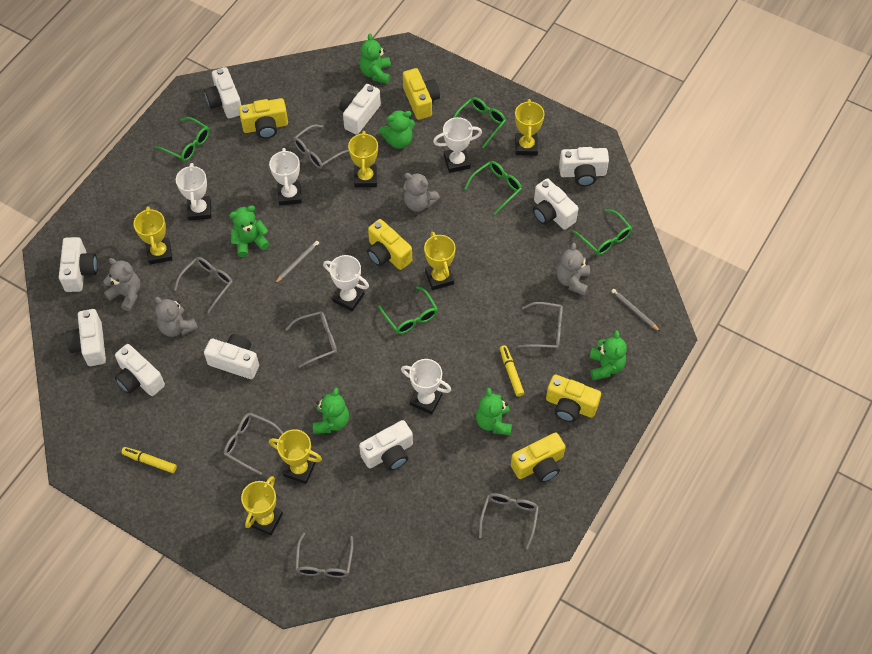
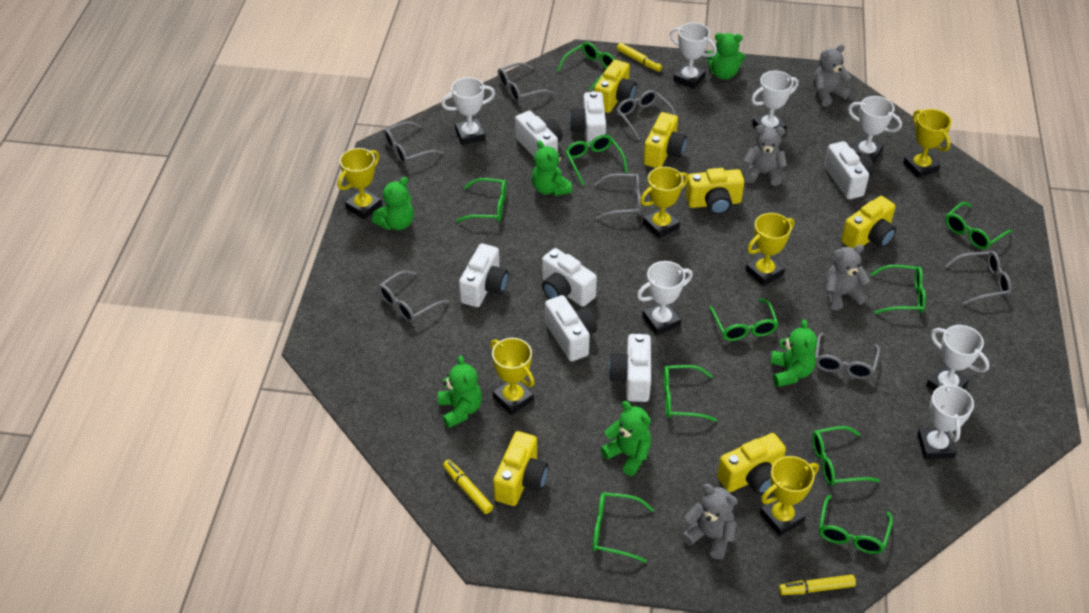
green glasses: [155,117,209,161] [378,286,438,334] [453,97,506,149] [464,161,522,215] [572,209,632,255] = 5 -> [456,178,507,222] [557,42,615,91] [565,135,628,185] [592,492,654,563] [663,365,717,422] [709,298,778,341] [812,426,880,486] [819,495,893,554] [871,265,926,314] [945,202,1012,249] = 10
grey pencil: [275,241,319,283] [611,289,660,331] = 2 -> none = 0
white camera: [59,237,98,292] [66,309,106,366] [115,344,165,396] [204,67,241,119] [204,334,259,379] [339,84,381,135] [359,420,413,471] [533,178,578,230] [559,147,609,186] = 9 -> [459,243,509,307] [515,111,562,157] [542,248,597,307] [545,295,597,361] [569,91,606,147] [609,334,651,402] [824,141,874,199] = 7
white trophy: [176,163,211,221] [269,148,302,205] [323,255,369,312] [401,359,451,414] [433,117,482,173] = 5 -> [441,77,495,145] [637,261,693,335] [669,22,717,89] [751,71,798,132] [848,96,902,164] [917,381,974,459] [926,325,989,391] = 7
yellow camera: [239,98,288,139] [367,219,412,270] [403,68,440,120] [511,432,565,482] [546,374,601,422] = 5 -> [493,431,549,506] [594,60,637,113] [643,112,687,168] [686,168,744,215] [717,433,786,495] [841,196,896,248] = 6
yellow marker: [121,447,177,473] [500,345,524,397] = 2 -> [443,460,493,514] [617,43,662,72] [779,575,856,595] = 3

